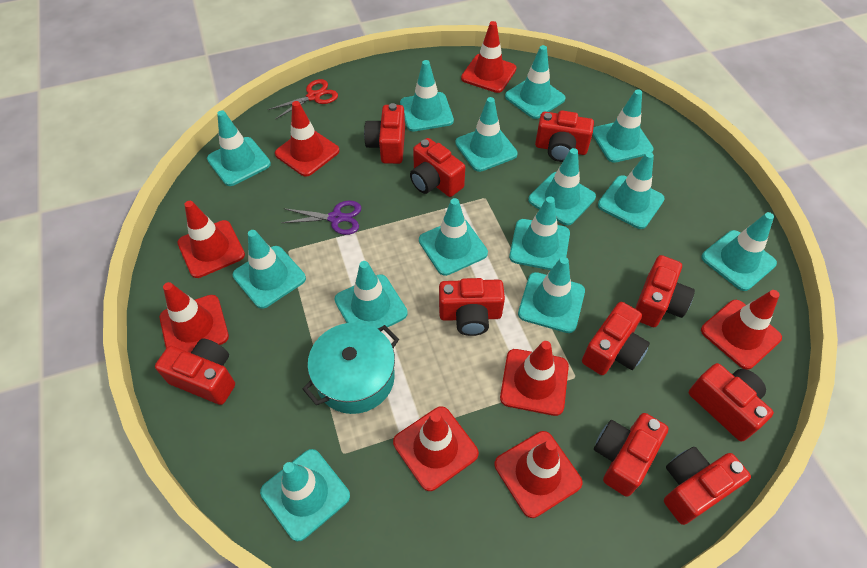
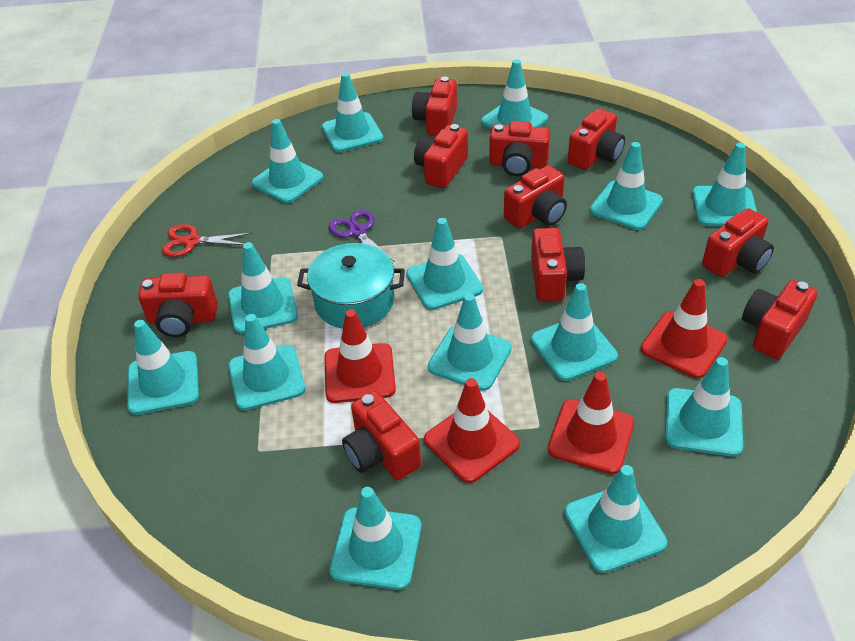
red traffic cone: [160,282,229,353] [177,201,245,278] [275,101,340,177] [393,407,479,491] [461,21,517,93] [495,431,583,518] [500,341,569,416] [701,290,782,370] = 8 -> [324,309,396,403] [424,378,520,483] [548,372,634,474] [640,279,727,378] = 4

